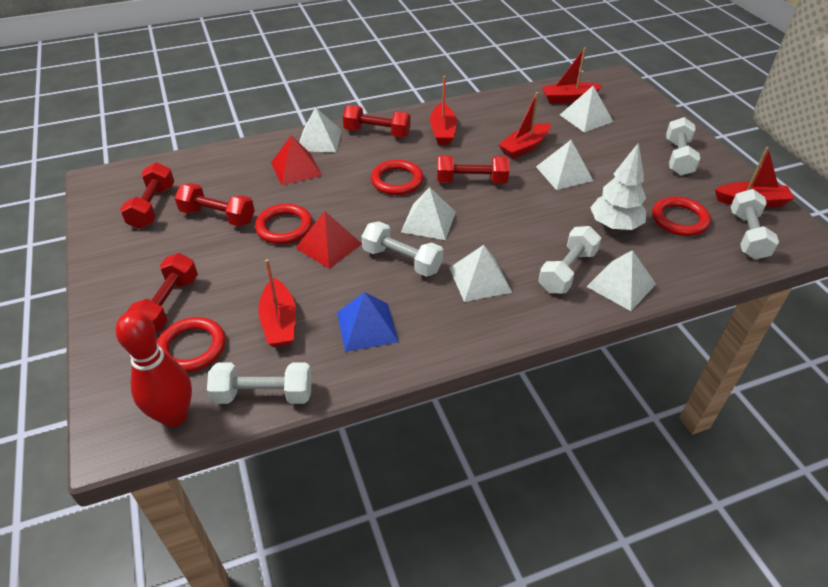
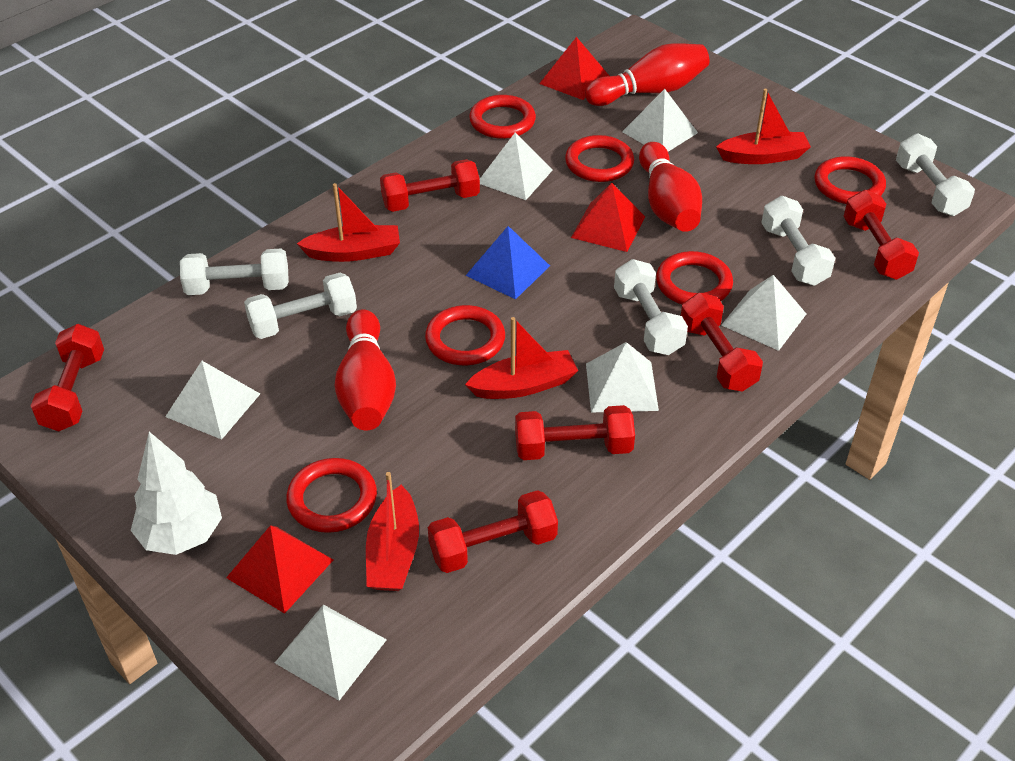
red boat: [258,259,296,347] [430,76,457,145] [498,92,550,159] [542,47,603,104] [715,147,795,207] = 5 -> [297,183,400,262] [366,472,419,591] [465,317,578,399] [716,89,811,164] = 4
red bowling pin: [116,311,192,427] = 1 -> [335,309,396,431] [585,43,710,106] [639,142,702,232] = 3
red dumbbell: [120,162,174,229] [127,253,198,332] [175,183,255,226] [343,105,411,137] [437,155,509,184] = 5 -> [31,324,104,432] [380,159,480,212] [428,490,558,573] [515,405,635,460] [681,293,763,392] [843,190,919,280] = 6
red pyramid: [271,135,322,185] [296,211,362,269] = 2 -> [226,525,333,614] [539,37,609,100] [571,183,645,252] = 3
red ring: [156,317,225,373] [255,204,313,244] [371,160,424,195] [652,196,711,236] = 4 -> [286,458,377,533] [425,305,505,365] [469,95,536,139] [565,135,634,182] [656,251,733,304] [815,156,886,204] = 6

